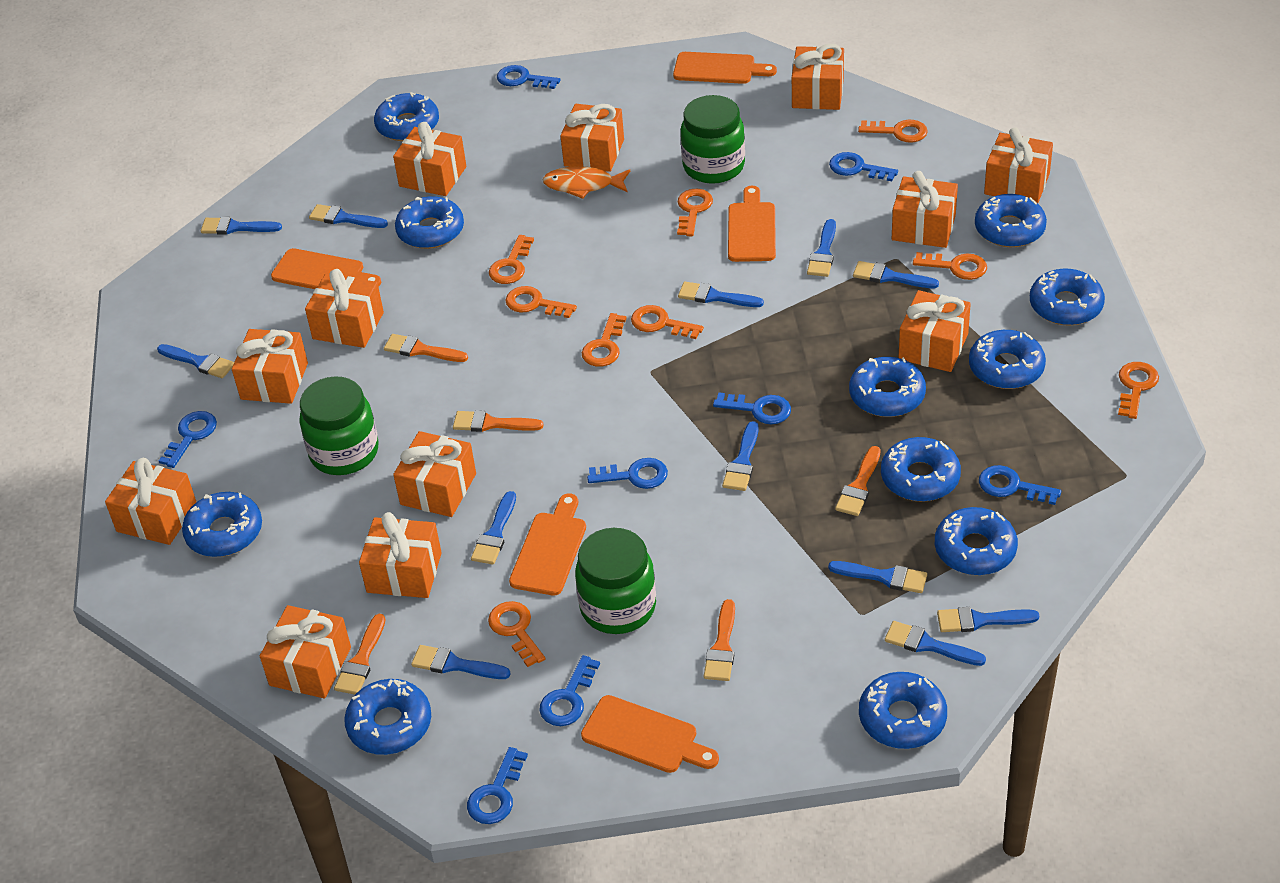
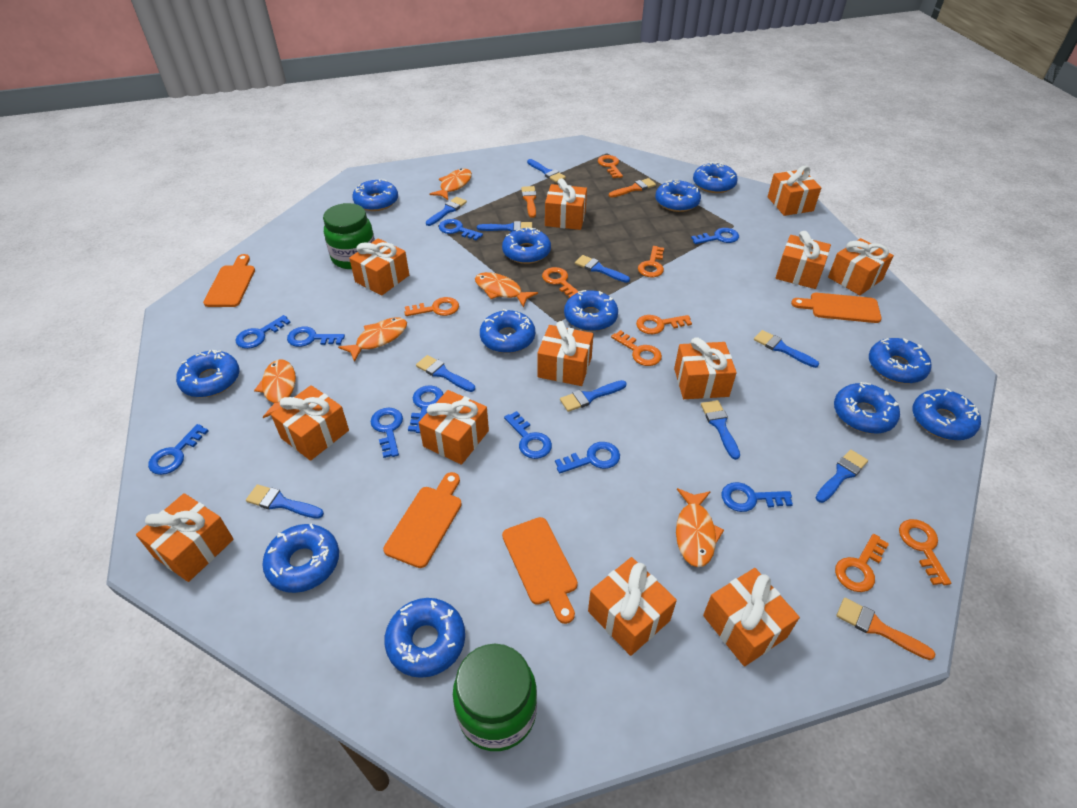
blue brush: [157,344,234,378] [201,217,282,234] [309,204,388,228] [411,645,511,679] [471,491,516,565] [678,282,764,307] [722,421,759,491] [807,219,836,277] [828,561,927,593] [853,261,939,288] [885,621,986,666] [937,607,1039,632] = 12 -> [246,484,324,519] [416,355,475,392] [426,197,467,226] [477,221,532,232] [527,159,566,183] [560,380,627,412] [575,255,630,283] [701,400,740,460] [754,330,819,368] [815,450,868,503] = 10
blue donut: [182,492,262,557] [344,679,431,755] [374,92,439,141] [395,196,464,249] [849,357,926,417] [859,672,947,749] [881,437,961,502] [935,507,1018,575] [969,330,1046,389] [975,194,1047,247] [1030,269,1105,325] = 11 -> [176,350,239,397] [262,524,339,593] [352,179,398,211] [384,598,465,678] [480,309,535,353] [502,227,551,264] [564,290,618,331] [655,180,701,212] [693,162,738,193] [834,382,900,434] [869,338,932,384] [912,388,981,440] = 12
blue key: [159,411,217,468] [467,747,528,824] [497,65,560,89] [539,655,600,726] [587,458,668,489] [713,392,791,424] [829,152,898,181] [979,465,1061,505] = 8 -> [148,424,208,475] [236,315,291,349] [287,327,345,347] [370,408,403,458] [408,385,443,433] [439,219,483,241] [504,411,552,459] [555,442,620,473] [691,228,739,244] [721,482,793,512] = 10
green jar: [299,376,379,475] [575,528,656,634] [681,95,745,184] = 3 -> [323,203,375,269] [453,644,537,751] = 2
orange brush: [334,614,385,695] [384,334,468,362] [453,410,543,432] [704,599,735,681] [835,446,881,516] = 5 -> [521,186,537,218] [609,178,656,197] [837,598,936,660] = 3
orange cutting board: [271,248,381,289] [509,493,586,596] [581,695,719,773] [673,52,777,84] [728,186,776,262] = 5 -> [203,254,255,307] [383,472,462,568] [502,517,578,624] [791,293,882,323] = 4
orange fish: [542,166,630,199] = 1 -> [254,360,296,418] [338,317,407,362] [429,168,472,200] [475,272,538,308] [676,488,724,567] = 5
orange key: [488,601,545,667] [489,235,534,284] [505,286,577,318] [582,313,627,367] [631,305,704,339] [677,189,713,236] [858,120,928,142] [913,252,987,280] [1118,362,1159,419] = 9 -> [404,297,459,316] [542,267,578,298] [598,155,623,178] [611,330,662,366] [636,315,692,334] [638,246,664,277] [835,534,889,592] [899,519,951,585] = 8

